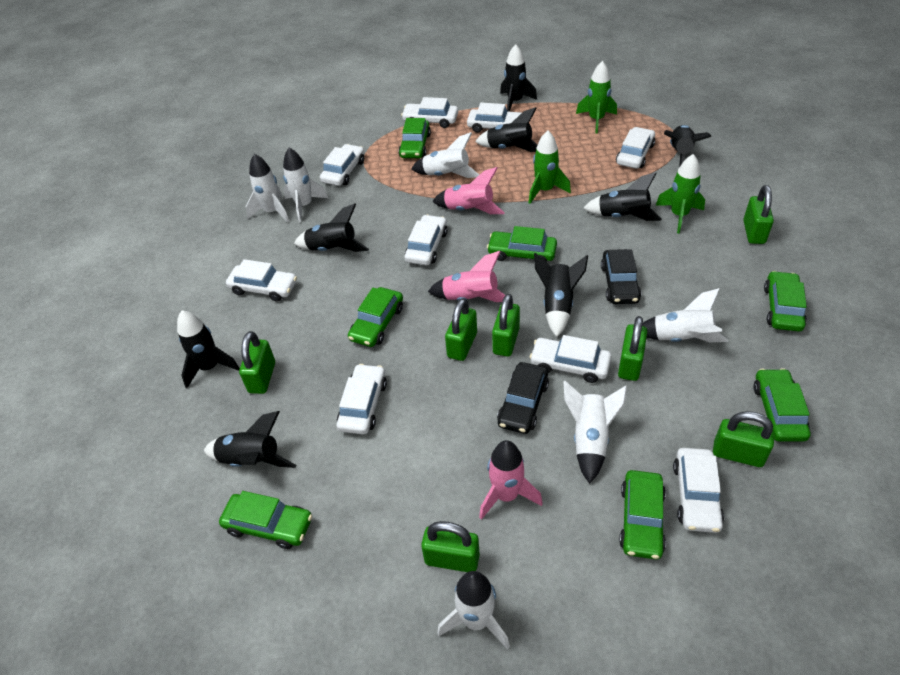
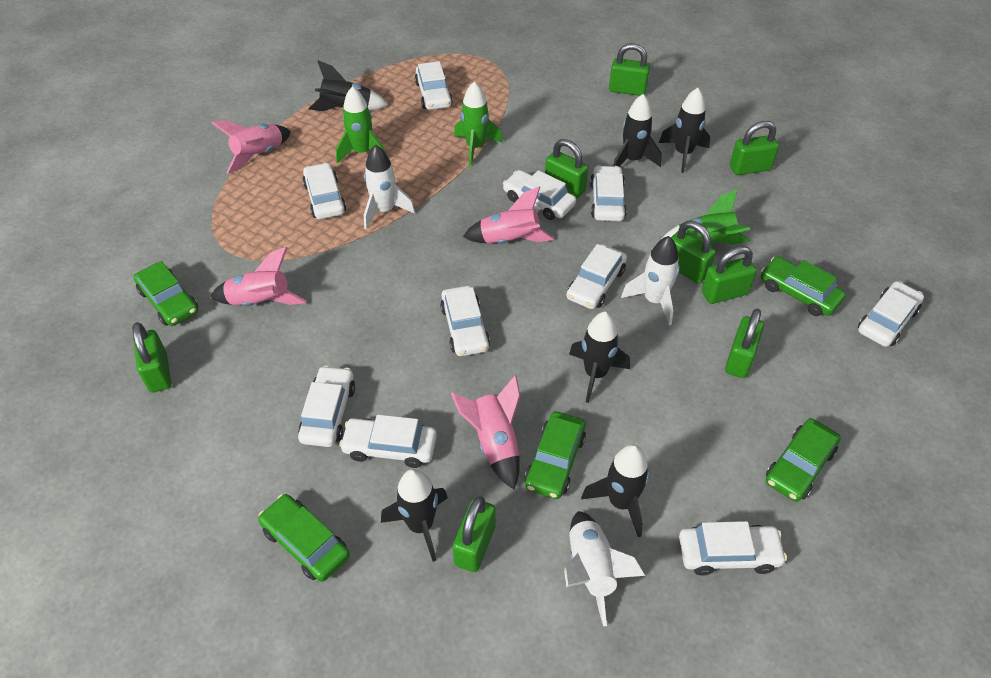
black car: [497,362,549,434] [601,249,641,304] = 2 -> none = 0
black rocket: [177,310,240,388] [204,411,296,468] [294,203,369,252] [475,107,537,152] [500,44,537,112] [534,253,588,337] [583,172,662,221] [664,125,711,167] = 8 -> [309,60,388,111] [381,469,448,562] [569,311,630,403] [581,445,649,537] [613,94,661,167] [659,88,710,173] = 6
green car: [219,491,312,549] [348,287,403,347] [398,118,431,158] [487,226,557,262] [619,470,666,560] [753,368,810,442] [764,271,807,332] = 7 -> [133,261,198,326] [258,494,350,582] [525,411,586,499] [761,256,846,316] [766,418,841,502] = 5
green padlock: [239,331,275,394] [421,521,480,572] [445,298,477,361] [492,294,520,357] [618,316,647,381] [713,411,775,467] [743,185,774,244] = 7 -> [132,322,171,393] [453,496,496,572] [545,139,588,199] [609,43,650,96] [671,221,716,284] [702,246,757,304] [725,309,764,378] [730,121,779,175] = 8
pink rocket: [428,251,505,302] [432,167,505,214] [479,440,543,520] = 3 -> [211,247,307,306] [212,120,291,174] [451,375,520,489] [463,186,554,244] = 4
white car: [226,259,297,302] [320,144,364,186] [337,364,387,435] [401,97,458,128] [405,215,448,265] [467,103,521,133] [530,335,612,383] [616,127,655,169] [673,448,724,533] = 9 -> [298,365,355,447] [303,162,346,219] [339,414,437,468] [415,61,453,110] [440,286,490,356] [503,170,576,220] [566,244,627,309] [590,165,627,221] [679,521,787,575] [858,281,924,347] = 10
white rocket: [245,154,290,223] [283,148,328,223] [411,132,479,178] [437,571,510,649] [563,381,627,484] [642,288,728,342] = 6 -> [364,145,415,229] [564,511,646,627] [621,236,680,325] = 3

